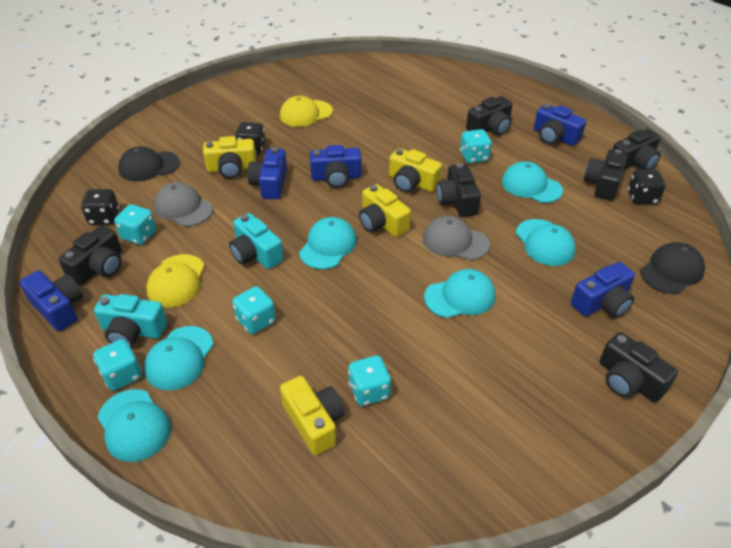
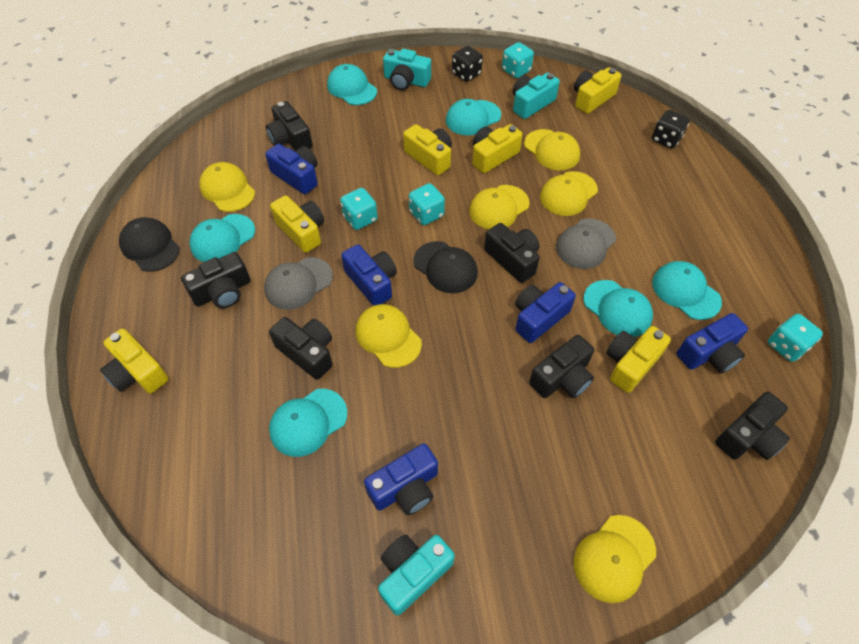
black dice: [81,189,119,225] [235,122,265,155] [628,170,666,204] = 3 -> [452,46,483,82] [652,110,690,149] = 2
turquoise camera: [94,294,167,347] [229,213,284,269] = 2 -> [378,535,455,616] [383,48,431,91] [513,73,560,119] = 3
turquoise dice: [93,339,142,391] [114,204,156,245] [232,286,276,334] [348,355,391,406] [460,129,492,163] = 5 -> [340,188,378,230] [409,183,445,225] [502,42,534,78] [768,314,823,362] = 4
yellow camera: [203,136,256,179] [280,376,345,455] [359,184,411,237] [389,148,442,193] = 4 -> [100,328,169,394] [270,195,324,253] [403,124,452,176] [472,124,523,173] [574,67,621,114] [606,326,671,393] = 6
yellow cap: [146,254,205,307] [280,96,333,127] = 2 -> [199,162,255,212] [355,304,422,368] [469,185,530,229] [524,129,580,170] [540,171,598,216] [574,515,656,603] = 6

